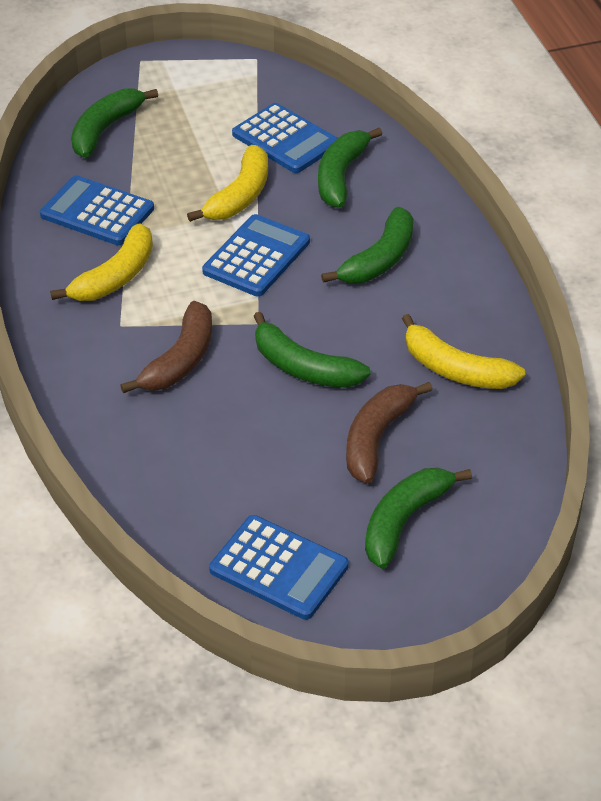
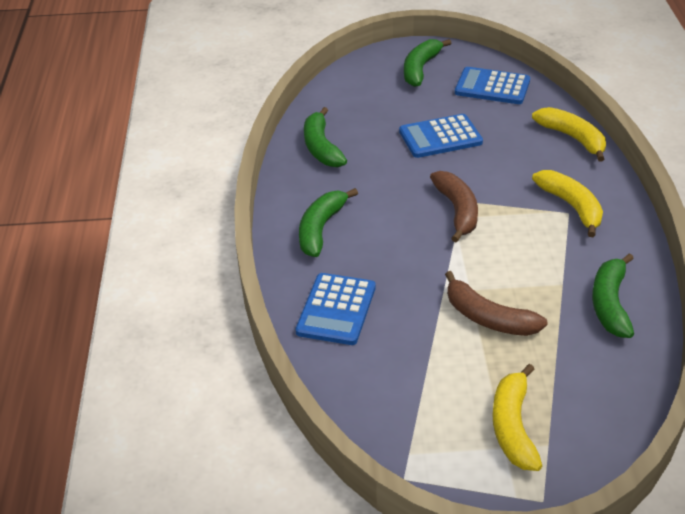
blue calculator: [40,175,154,245] [202,214,310,297] [209,515,349,620] [232,103,338,173] = 4 -> [296,273,376,345] [399,114,483,158] [455,67,530,104] = 3
green banana: [71,88,158,158] [254,312,370,388] [318,128,383,208] [321,207,413,283] [365,468,472,569] = 5 -> [299,188,358,257] [304,107,347,167] [404,39,451,87] [592,253,634,338] = 4

